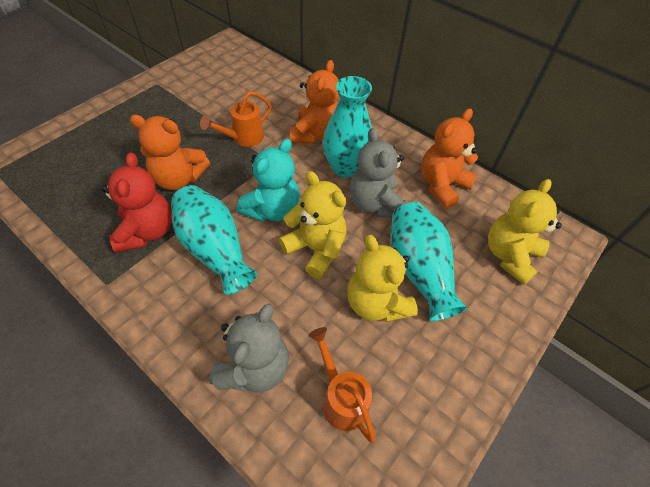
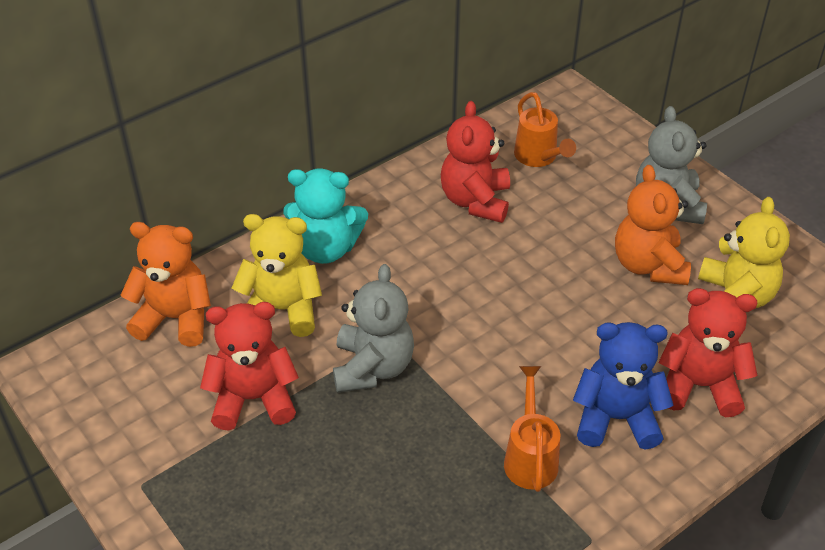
blue teddy bear: none = 0 -> [573,322,674,450] = 1
orange teddy bear: [130,115,210,190] [290,60,339,144] [421,108,478,208] = 3 -> [121,222,211,347] [615,165,691,285] = 2
red teddy bear: [101,152,172,253] = 1 -> [200,302,299,431] [441,101,510,223] [658,288,757,417] = 3
turquoise vase: [171,185,257,295] [323,76,372,178] [391,202,467,321] = 3 -> none = 0
yellow teddy bear: [279,171,347,278] [347,235,418,322] [488,179,562,285] = 3 -> [232,214,322,337] [698,197,790,308] = 2

